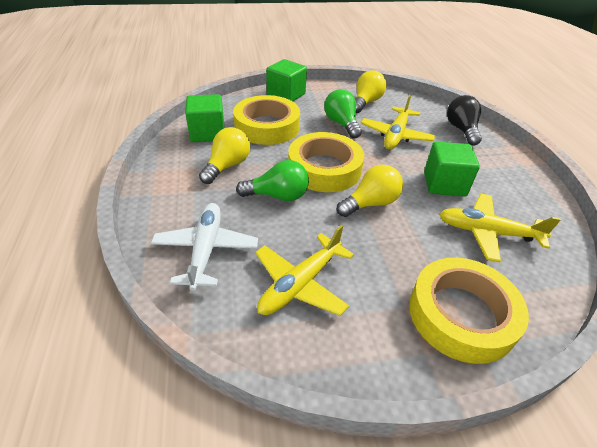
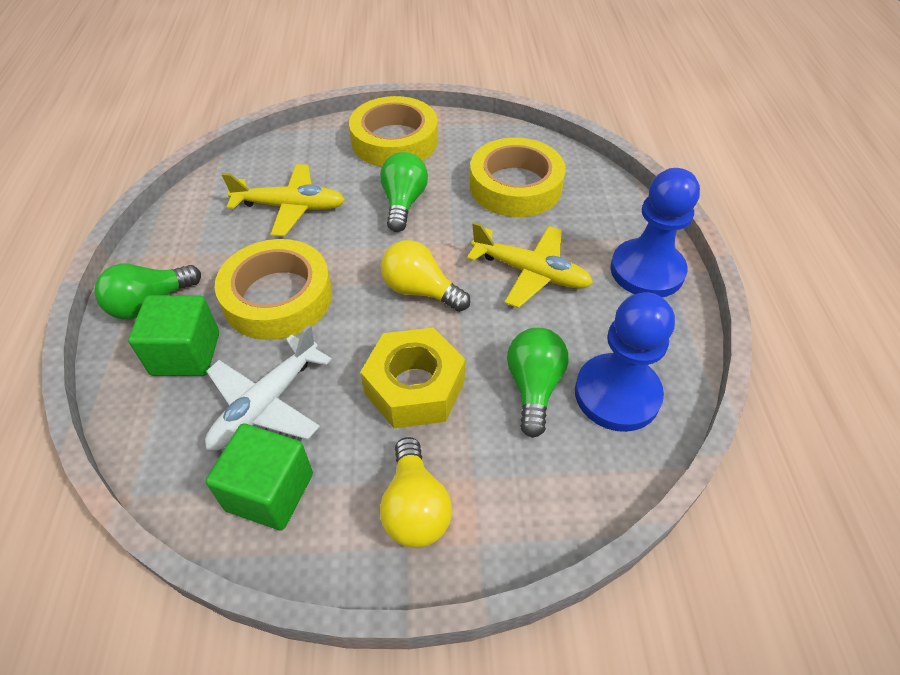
black light bulb: [447,95,482,146] = 1 -> none = 0
blue pawn: none = 0 -> [575,292,675,432] [610,168,700,297] = 2
green cube: [185,94,225,142] [266,59,307,101] [424,142,480,197] = 3 -> [128,295,219,376] [206,424,313,530] = 2
green light bulb: [236,160,309,201] [324,89,362,138] = 2 -> [94,263,201,320] [380,152,428,232] [507,328,568,438] = 3
yellow light bulb: [199,127,250,184] [337,164,403,217] [355,70,386,113] = 3 -> [380,437,452,548] [381,240,470,312] = 2
yellow nut: none = 0 -> [360,328,465,428] = 1
yellow plane: [255,225,354,316] [361,95,435,150] [439,194,561,262] = 3 -> [222,164,345,237] [467,222,593,308] = 2

